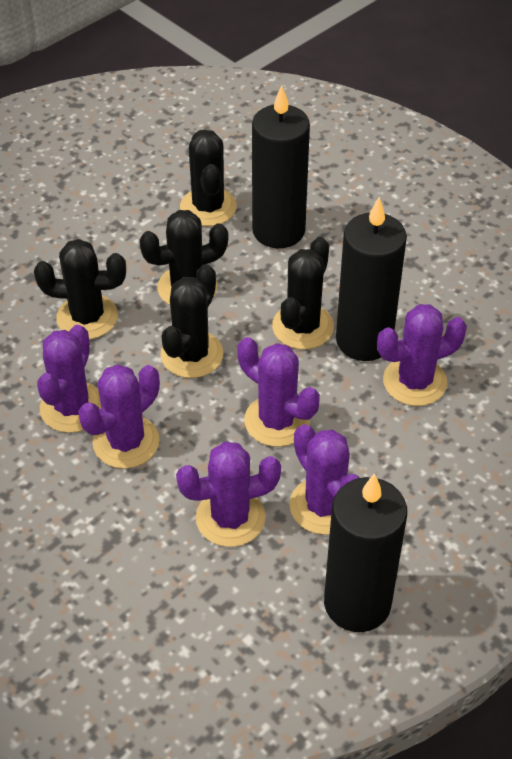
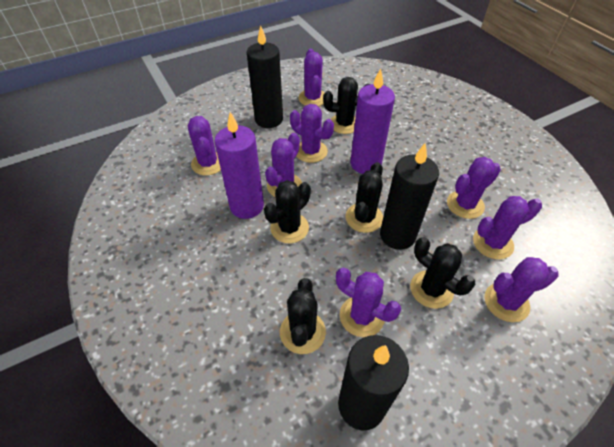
purple cactus: [37,325,101,433] [78,364,160,469] [176,442,281,547] [237,337,320,447] [290,424,360,535] [377,304,467,406] = 6 -> [188,116,221,176] [265,133,302,197] [290,104,334,163] [298,49,325,106] [336,268,401,337] [447,157,501,219] [473,196,542,260] [484,257,558,322] = 8
purple candle: none = 0 -> [215,112,264,219] [350,69,395,174] = 2

